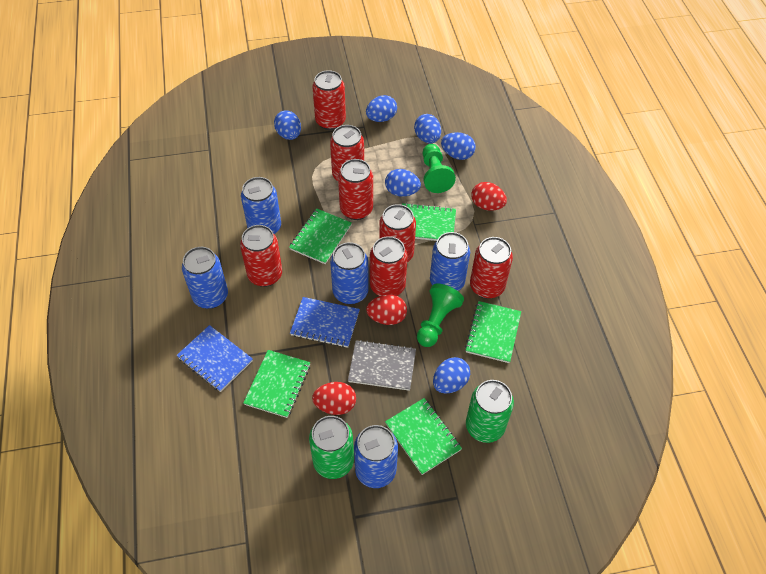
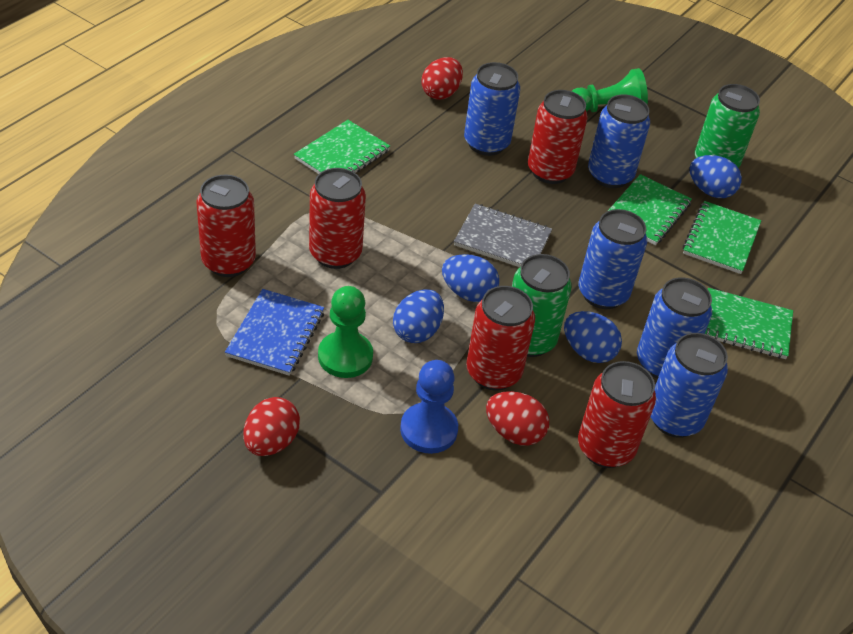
blue egg: [274,110,301,140] [366,95,397,122] [385,169,421,197] [414,114,441,144] [433,357,470,394] [441,132,476,160] = 6 -> [393,289,444,343] [442,254,499,302] [564,311,622,363] [690,155,742,198] = 4
blue notebook: [176,325,253,392] [290,297,360,348] = 2 -> [225,289,324,376] = 1
blue pawn: none = 0 -> [400,360,458,454] = 1
green notebook: [243,350,310,418] [289,208,352,264] [385,398,462,475] [402,203,456,241] [465,301,521,363] = 5 -> [294,120,390,174] [608,174,692,245] [683,201,761,274] [705,288,793,359] = 4
red can: [240,225,282,287] [312,70,346,130] [330,125,364,181] [338,159,373,220] [370,236,408,296] [379,204,416,262] [470,237,513,299] = 7 -> [196,175,256,277] [309,168,366,269] [466,286,535,391] [528,90,588,184] [578,361,656,468] = 5

